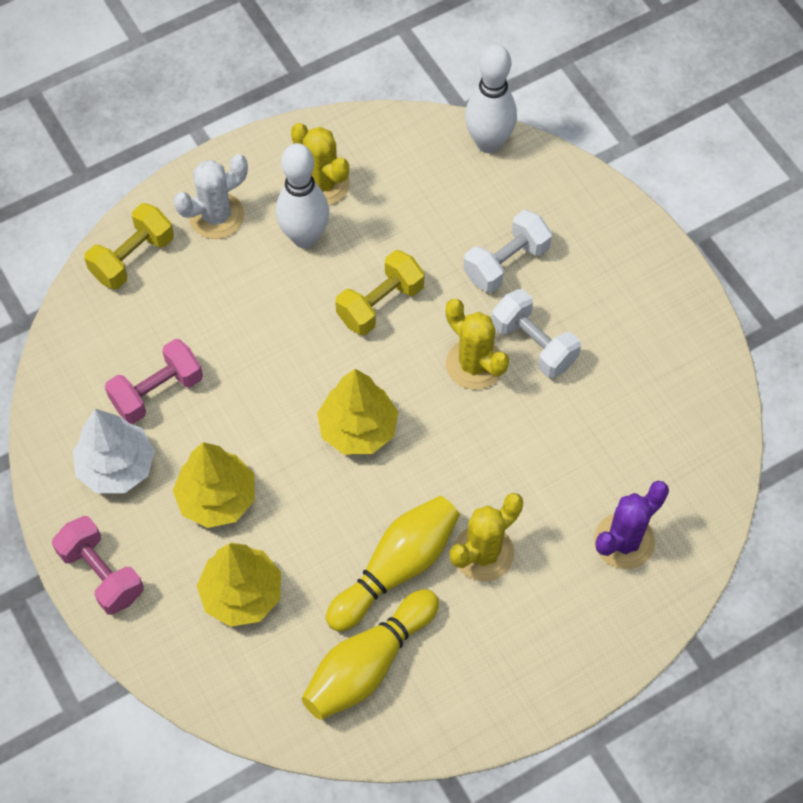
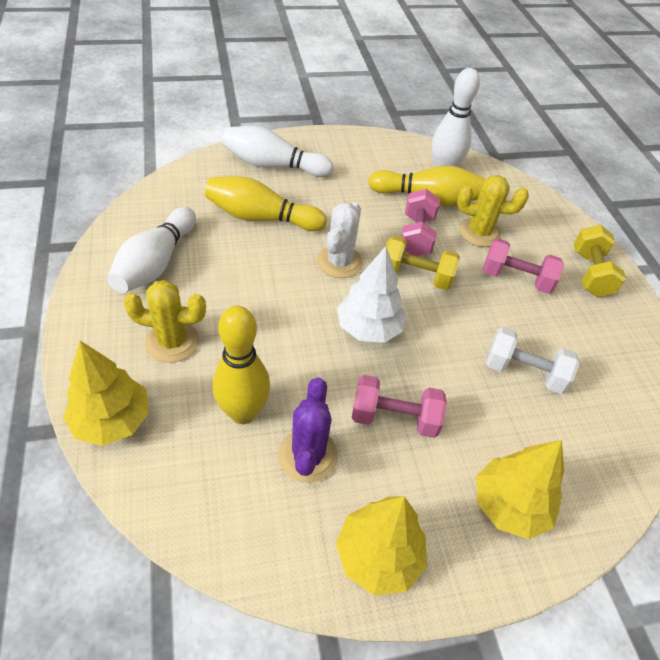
pink dumbbell: [52,516,144,615] [105,339,203,424] = 2 -> [352,375,447,438] [401,189,440,256] [483,238,564,294] = 3
white bowling pin: [276,143,329,248] [465,44,517,153] = 2 -> [107,207,196,293] [222,126,333,177] [431,68,480,167] = 3
white dumbbell: [464,210,552,293] [491,289,581,378] = 2 -> [486,327,579,394] = 1
yellow bowling pin: [302,589,439,720] [326,496,460,632] = 2 -> [205,176,327,231] [213,306,270,424] [368,166,486,206] = 3
yellow cactus: [291,123,350,205] [446,299,509,390] [450,493,523,581] = 3 -> [123,280,206,362] [457,175,529,247] = 2

